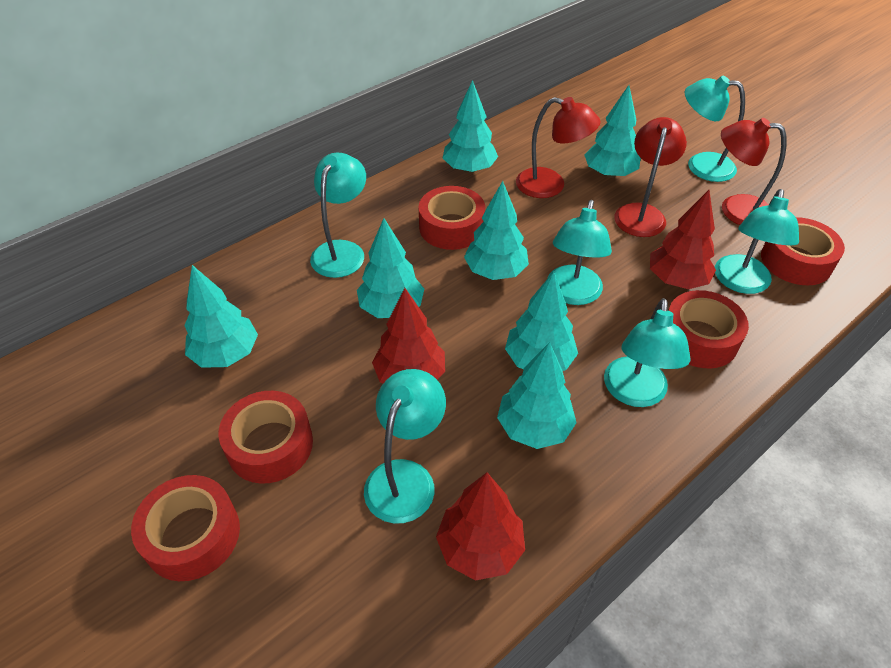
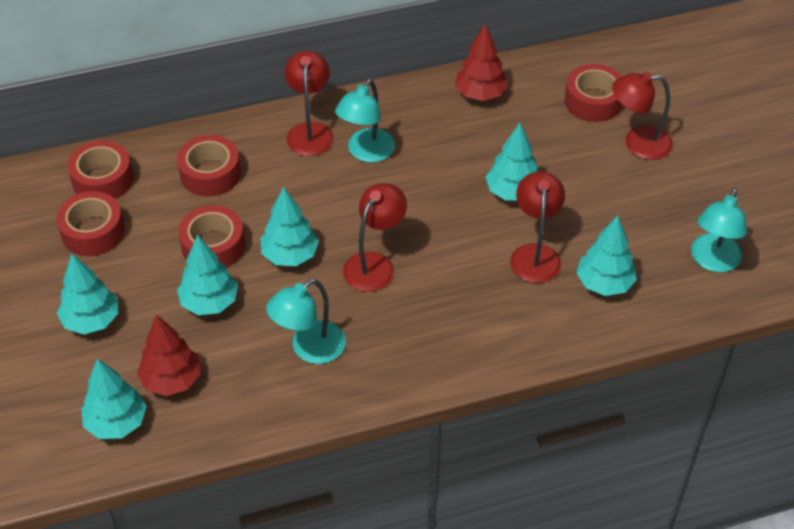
red lamp: [516,97,601,198] [614,117,687,237] [721,118,787,225] = 3 -> [284,51,334,156] [343,183,407,292] [510,171,565,283] [612,72,673,160] = 4
red tree: [372,288,445,383] [436,472,525,581] [650,190,716,289] = 3 -> [137,314,201,396] [455,23,508,101] = 2
turquoise lamp: [310,153,366,278] [364,369,446,524] [547,200,612,305] [604,298,690,407] [685,76,745,182] [715,189,799,294] = 6 -> [266,279,346,364] [335,79,395,162] [691,188,747,272] = 3
turquoise tree: [184,265,258,368] [357,218,424,318] [443,80,498,173] [464,181,529,280] [497,342,577,449] [505,272,578,371] [584,85,641,178] = 7 -> [57,254,118,334] [81,358,147,439] [177,235,238,315] [260,186,319,266] [485,123,538,201] [576,216,637,296] = 6

